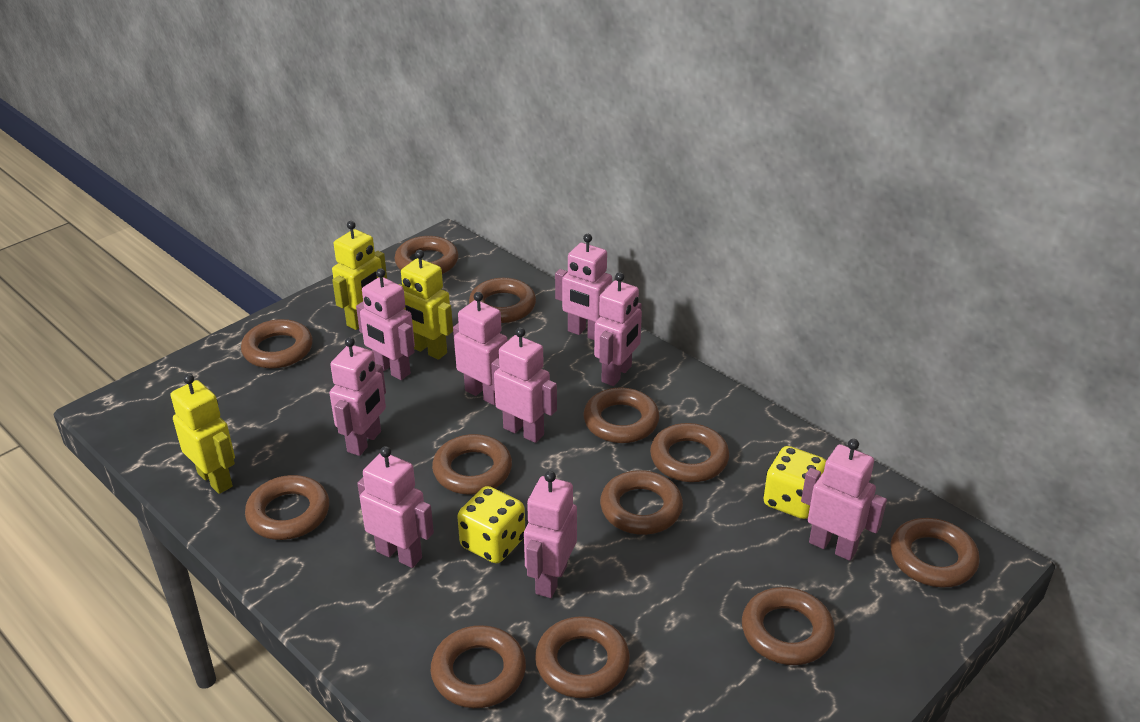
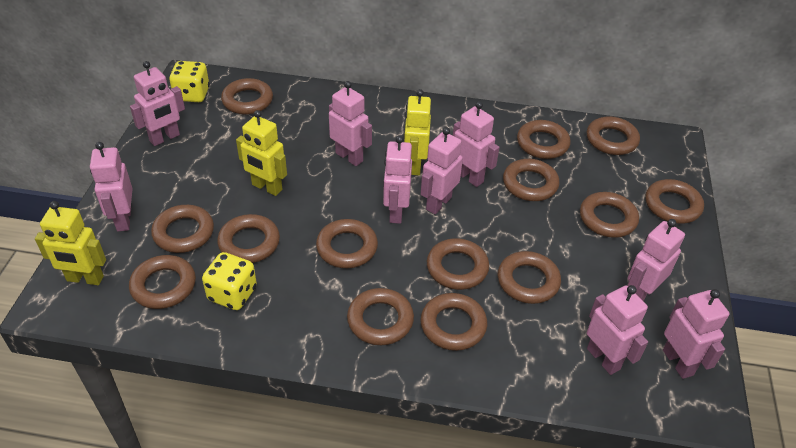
brown ring: [241,319,313,369] [245,475,329,540] [394,236,459,274] [430,625,526,708] [432,434,512,495] [469,278,536,323] [535,616,630,698] [583,388,659,443] [600,470,683,535] [650,423,729,482] [742,587,835,665] [890,518,980,587] = 12 -> [129,255,196,309] [151,205,214,253] [217,214,280,263] [221,78,273,114] [316,219,378,268] [347,288,414,345] [420,293,487,351] [427,238,489,290] [498,251,561,304] [503,159,559,201] [517,120,571,159] [580,192,639,238] [587,116,640,155] [645,179,704,224] = 14

